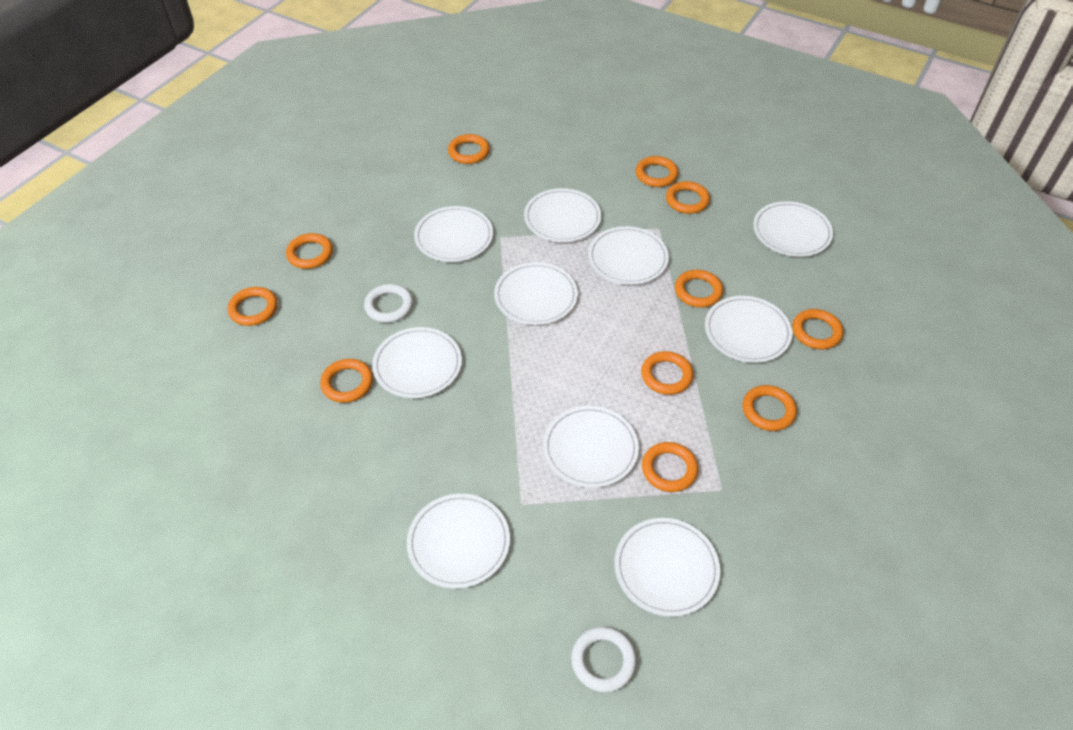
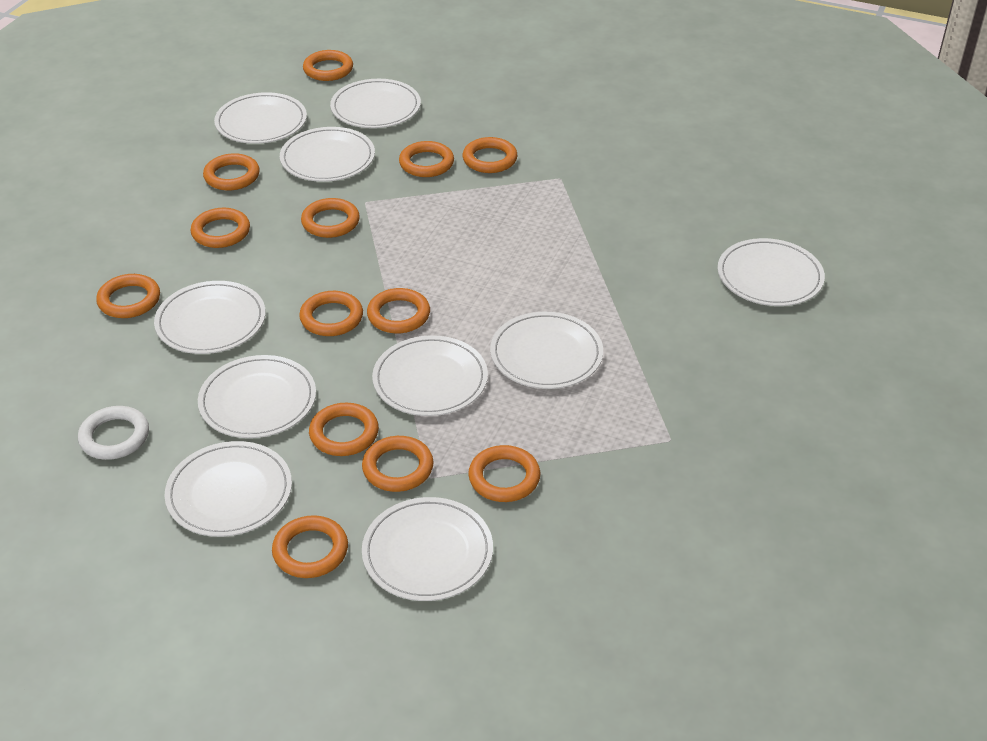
orange ring: [228,287,278,326] [286,233,333,269] [320,359,373,403] [448,134,490,164] [635,156,678,187] [641,351,693,395] [642,442,698,492] [666,181,710,214] [675,270,723,308] [743,385,797,431] [792,309,843,349] = 11 -> [96,274,160,318] [191,208,250,248] [203,153,260,190] [272,515,348,578] [299,291,363,336] [301,198,360,238] [303,50,353,81] [309,403,379,456] [362,436,434,492] [367,288,430,334] [399,141,454,177] [462,137,518,173] [468,445,540,502] = 13
white ring: [364,284,413,323] [571,627,637,692] = 2 -> [78,406,149,460] = 1

